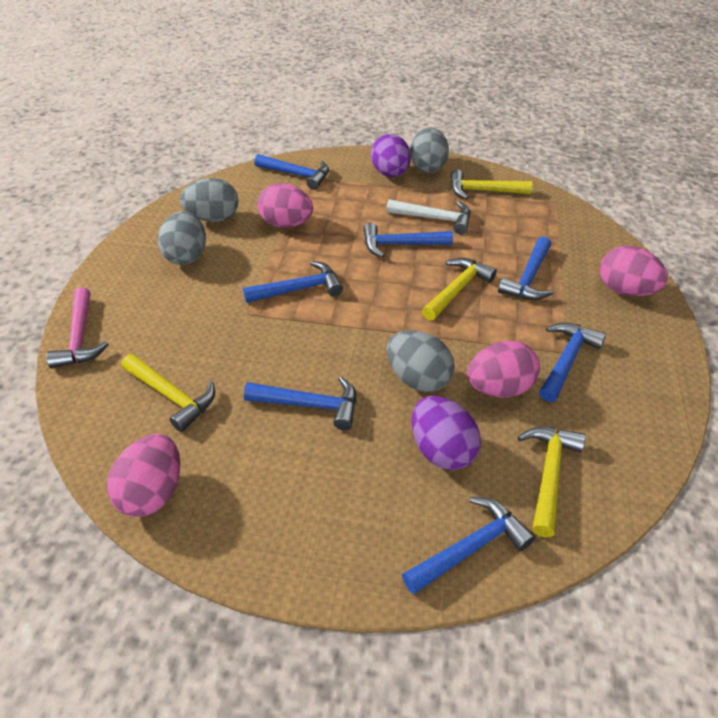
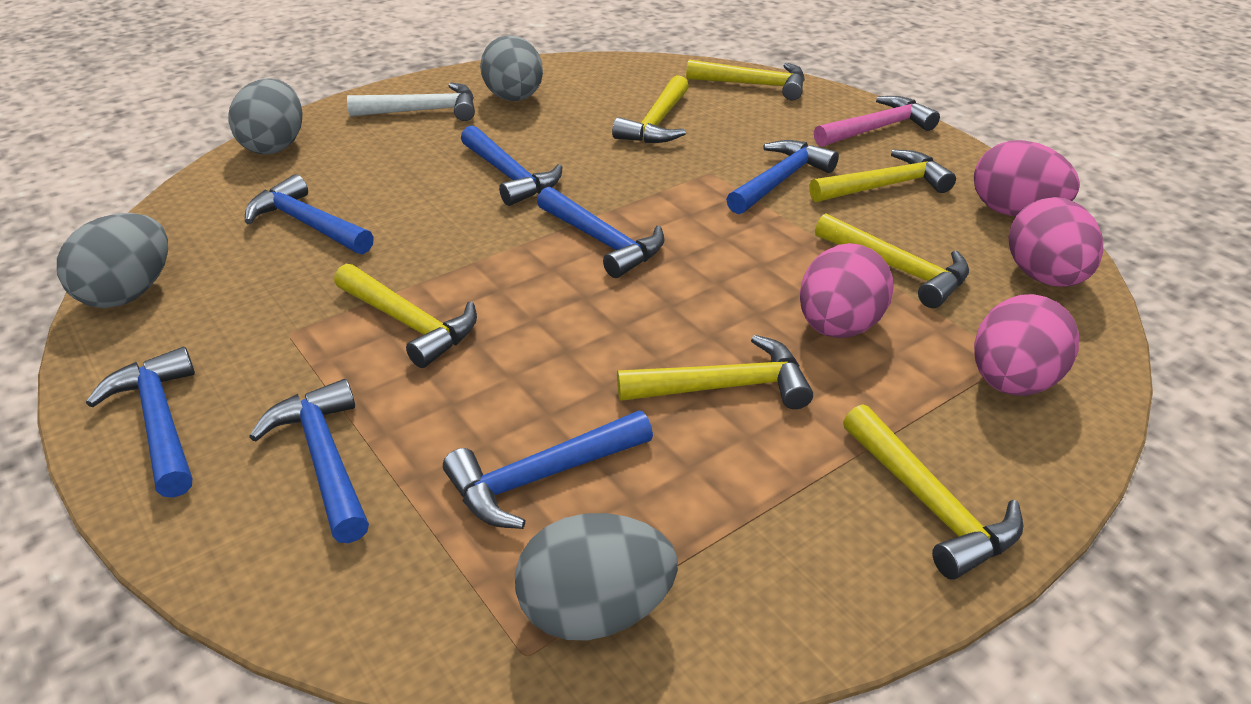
purple egg: [371,134,411,177] [412,396,481,470] = 2 -> none = 0
yellow hammer: [121,354,215,432] [422,258,497,321] [450,169,532,200] [517,427,586,537] = 4 -> [334,264,477,368] [612,75,689,143] [617,335,813,409] [686,60,805,100] [809,150,956,202] [815,214,969,308] [843,404,1023,580] = 7

